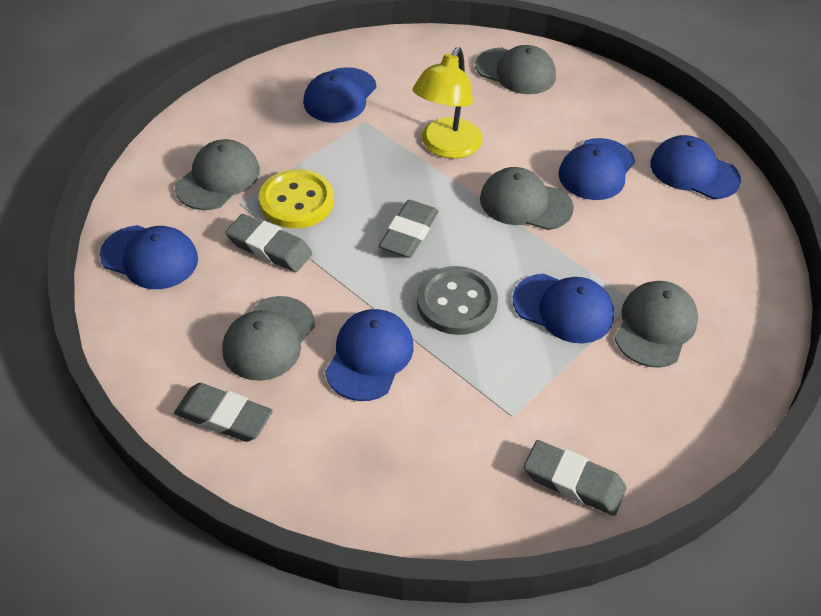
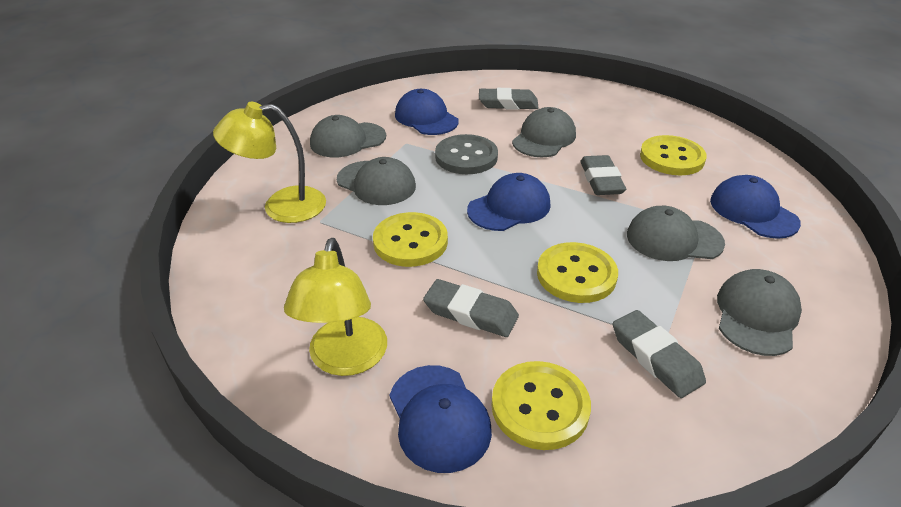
blue cap: [100,225,198,289] [303,67,377,123] [325,309,414,401] [513,274,614,343] [558,138,635,200] [650,135,741,199] = 6 -> [390,365,492,473] [395,89,459,135] [467,173,551,231] [710,175,801,239] = 4
yellow button: [259,169,334,228] = 1 -> [373,212,448,267] [492,361,591,450] [537,242,618,303] [640,135,707,175] = 4
yellow lamp: [413,47,482,159] = 1 -> [213,102,326,223] [284,238,387,376] = 2

